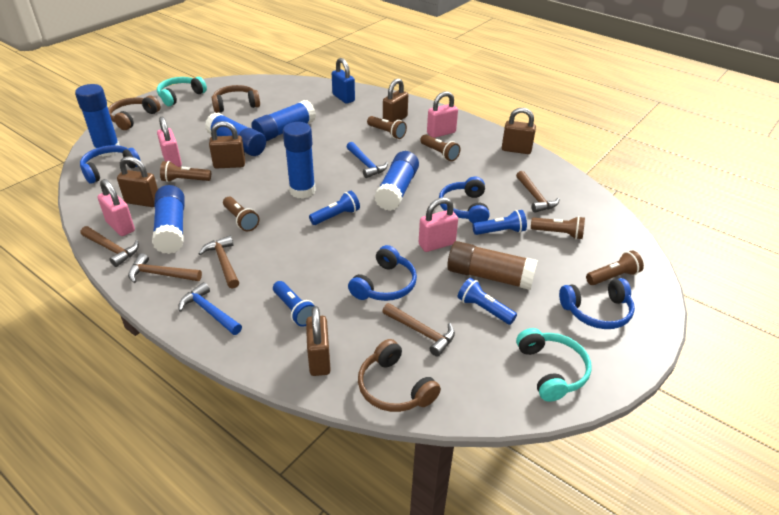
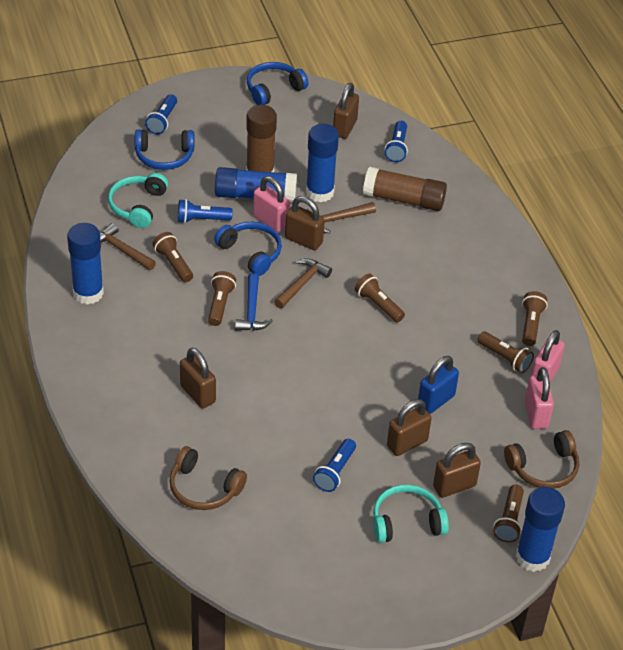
blue glue stick: [75,84,120,157] [152,185,185,254] [205,112,266,156] [251,100,316,141] [283,122,316,199] [374,151,419,211] = 6 -> [67,223,104,304] [215,167,297,202] [306,124,339,202] [516,487,565,572] = 4
blue hammer: [178,282,242,335] [347,142,388,178] = 2 -> [235,273,273,331] = 1
blue headphones: [80,145,140,184] [348,245,417,301] [439,177,490,223] [559,278,635,329] = 4 -> [135,129,194,170] [214,222,282,276] [247,62,308,105] = 3
brown glue stick: [447,241,538,290] = 1 -> [246,105,277,172] [363,167,447,211] = 2
brown hammer: [81,226,139,267] [128,253,202,283] [198,236,239,289] [382,303,455,357] [516,171,560,213] = 5 -> [100,223,156,270] [274,258,332,309] [307,202,376,233] = 3
brown headphones: [108,96,161,130] [212,85,260,113] [358,339,441,412] = 3 -> [169,446,247,510] [504,430,579,489] = 2
pink padlock: [97,179,135,236] [157,117,182,167] [419,197,458,252] [427,91,458,138] = 4 -> [253,176,290,232] [525,367,554,429] [531,330,565,382] = 3

